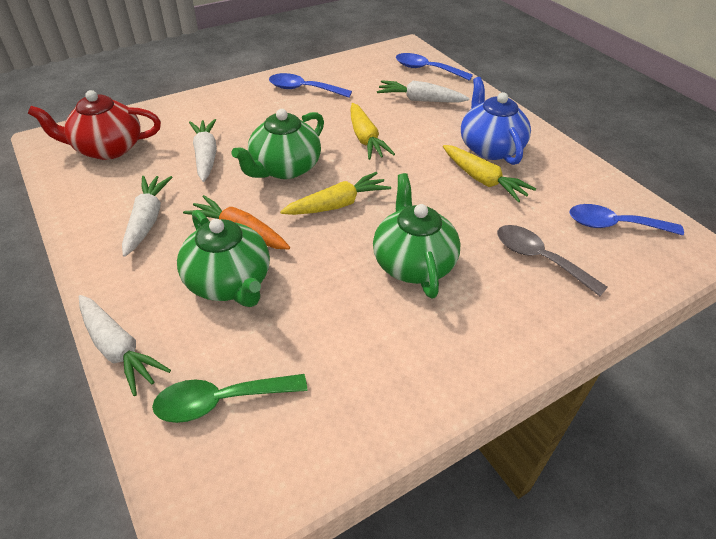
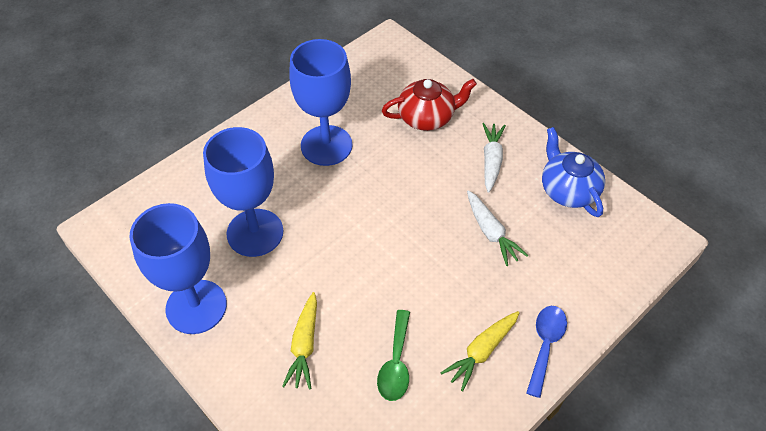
blue goblet: none = 0 -> [129,203,227,334] [203,127,283,257] [289,39,353,166] = 3
blue spoon: [269,73,352,98] [396,53,473,81] [569,204,684,235] = 3 -> [526,306,567,398] = 1
green teapot: [177,210,270,307] [231,109,324,179] [373,173,461,298] = 3 -> none = 0
grey spoon: [497,225,608,296] = 1 -> none = 0
orange carrot: [183,195,290,249] = 1 -> none = 0
white carrot: [79,295,171,396] [122,176,172,257] [189,119,217,182] [377,80,469,103] = 4 -> [467,190,528,266] [482,123,506,193] = 2
yellow carrot: [280,172,391,215] [350,103,395,160] [443,145,536,202] = 3 -> [282,292,317,390] [440,311,519,392] = 2

